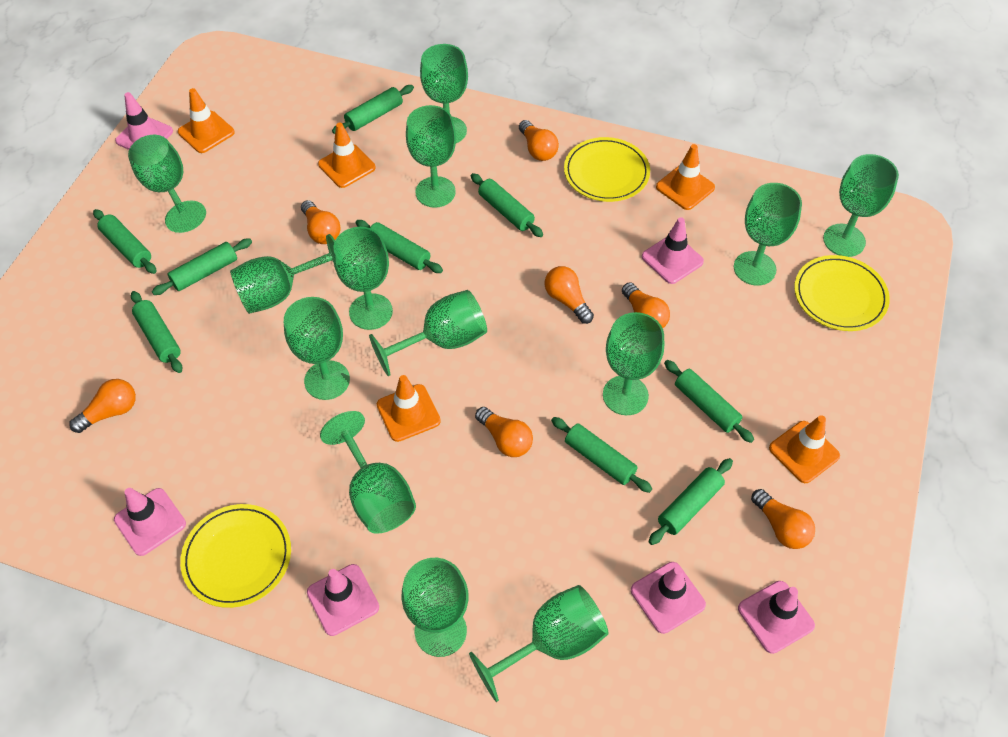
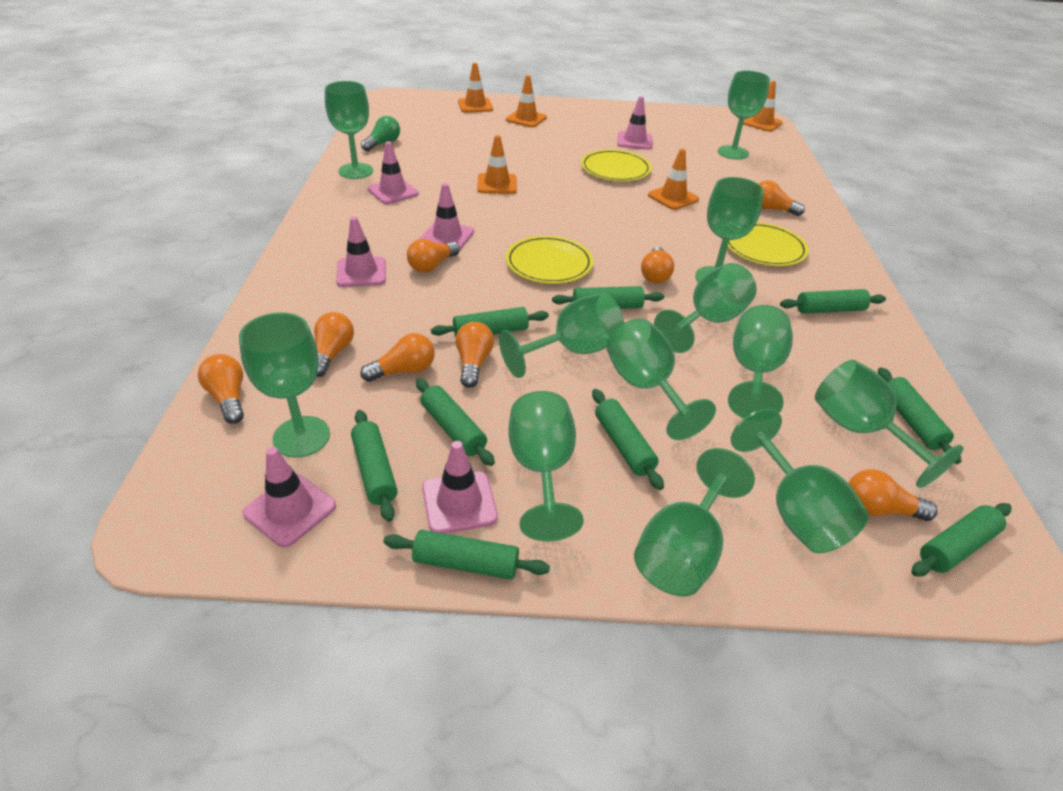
green goblet: [128,135,206,233] [230,234,335,314] [284,297,350,400] [320,411,416,534] [333,227,393,330] [369,290,487,376] [401,558,468,657] [406,105,456,208] [420,44,468,143] [469,585,609,702] [603,312,664,415] [734,183,802,286] [823,154,899,257] = 13 -> [239,313,330,458] [325,81,373,179] [499,293,624,378] [508,391,584,542] [607,318,716,440] [634,448,755,597] [654,263,757,353] [695,177,764,282] [718,71,770,160] [728,305,793,418] [731,409,869,553] [815,360,964,488] = 12
green light bulb: none = 0 -> [361,116,400,151] = 1
orange light bulb: [70,379,136,433] [301,200,341,244] [475,407,533,457] [519,120,559,161] [545,266,594,324] [622,282,670,328] [751,489,815,549] = 7 -> [198,354,244,424] [314,312,354,377] [360,333,435,382] [407,239,460,273] [456,322,494,388] [641,247,674,283] [759,180,805,216] [848,469,937,521] = 8

